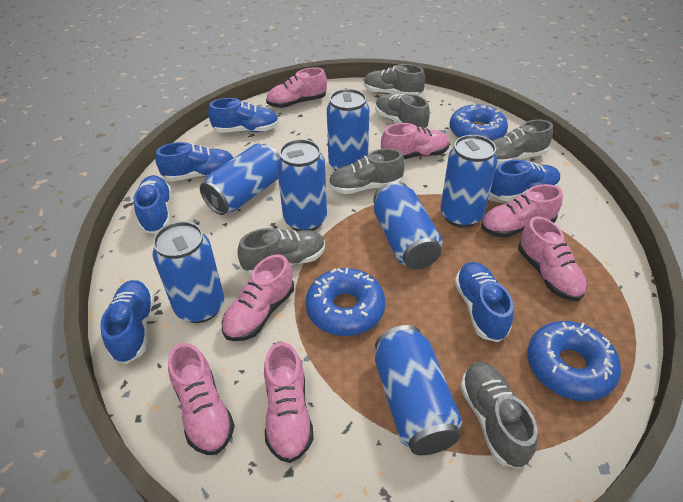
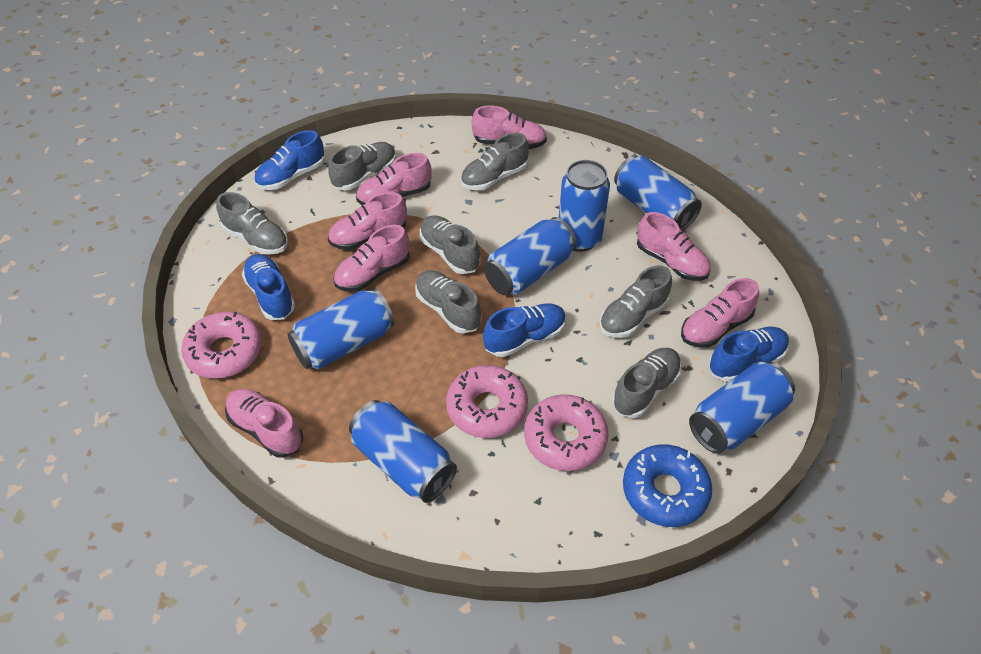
blue can: [152,221,224,323] [200,144,280,215] [277,139,327,231] [327,89,369,170] [373,181,442,269] [375,325,462,455] [440,135,497,228] = 7 -> [287,288,395,369] [349,400,457,503] [484,217,577,295] [559,160,610,252] [614,156,702,231] [689,362,795,454] = 6
blue donut: [305,268,385,336] [449,103,508,141] [527,321,621,401] = 3 -> [623,444,712,527] = 1
blue shoe: [100,280,154,364] [133,175,171,234] [156,142,233,182] [208,98,279,133] [455,262,514,342] [490,159,561,201] = 6 -> [242,254,295,320] [254,130,324,190] [483,303,566,357] [709,327,789,382] = 4
grey shoe: [238,228,325,275] [328,148,405,194] [364,64,425,96] [375,94,430,129] [460,362,538,469] [492,120,553,165] = 6 -> [216,192,288,255] [328,142,396,191] [415,270,481,333] [420,215,480,274] [461,133,529,190] [600,265,672,338] [612,348,682,418] = 7
pink donut: none = 0 -> [181,312,262,379] [446,365,528,438] [524,394,608,471] = 3

